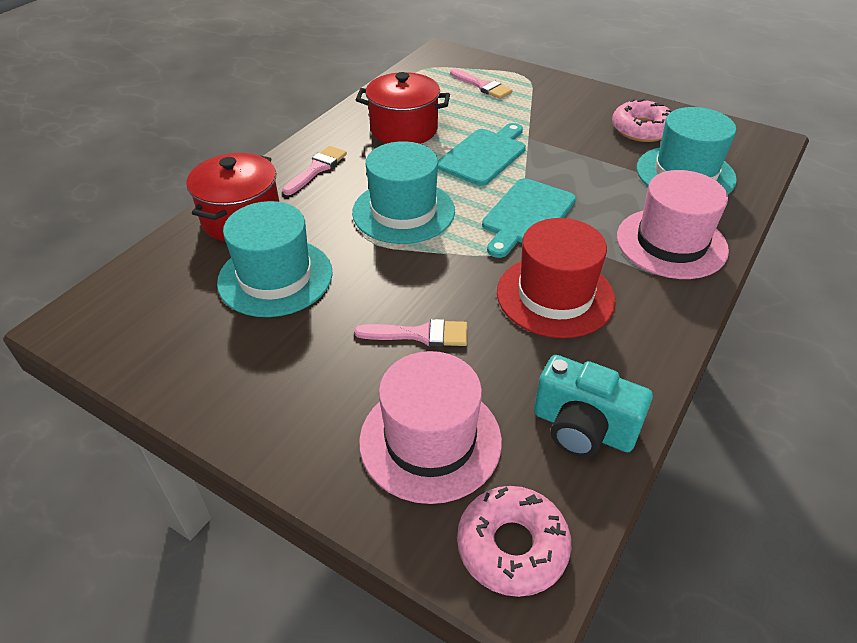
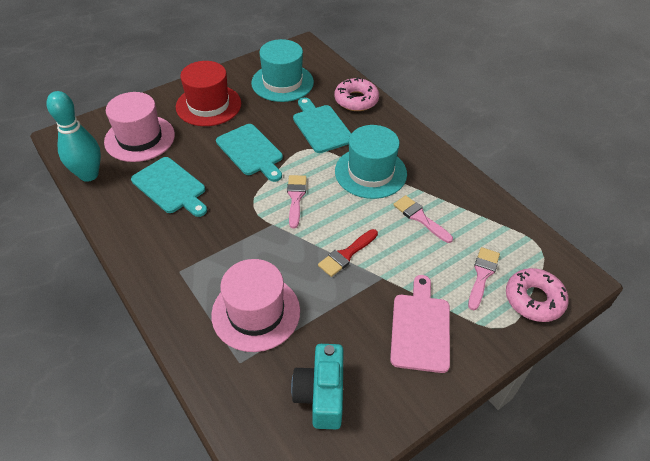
pink cutting board: none = 0 -> [390,275,450,373] = 1
red brush: none = 0 -> [318,229,378,277] = 1
red pot: [186,153,279,242] [356,72,450,144] = 2 -> none = 0
turquoise bowling pin: none = 0 -> [47,91,101,182] = 1
turquoise cutting board: [438,123,526,186] [482,178,576,258] = 2 -> [131,157,207,217] [216,124,283,182] [293,97,351,153] = 3
turquoise hat: [217,201,333,317] [352,141,455,244] [637,107,737,195] = 3 -> [251,39,314,102] [335,125,407,199] = 2

